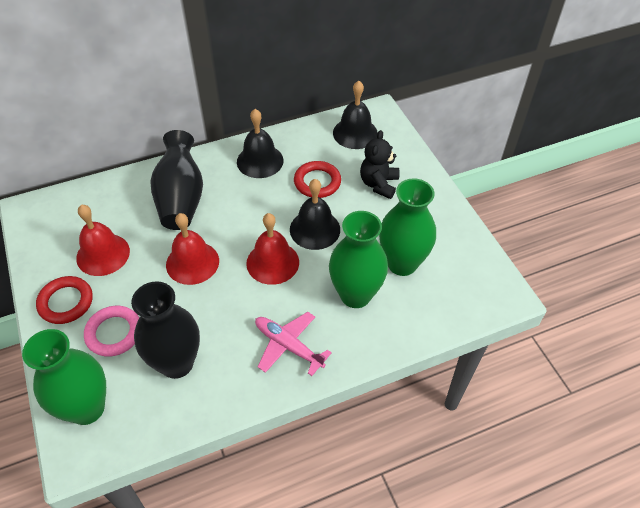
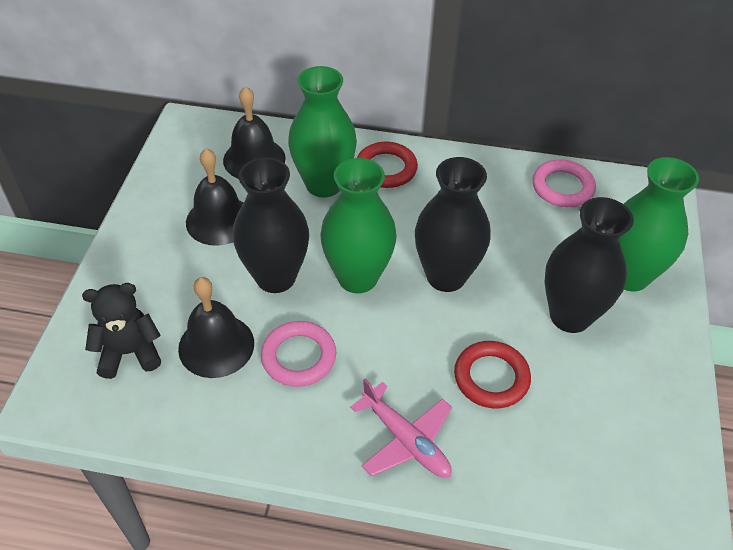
black vase: [131,282,200,379] [151,130,203,230] = 2 -> [233,157,309,293] [415,157,491,292] [545,197,633,333] = 3
pink ring: [84,306,139,357] = 1 -> [261,321,336,387] [532,159,596,207] = 2
red bell: [76,205,130,276] [166,213,219,285] [246,213,299,285] = 3 -> none = 0

